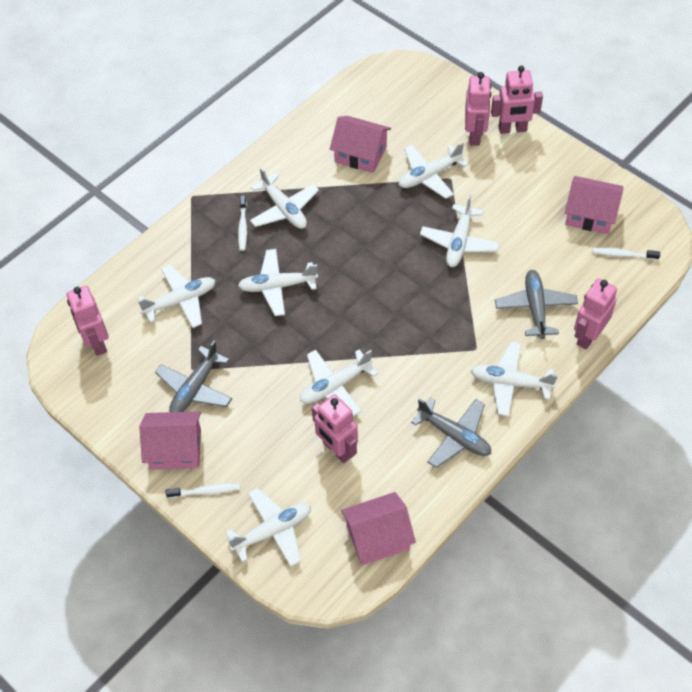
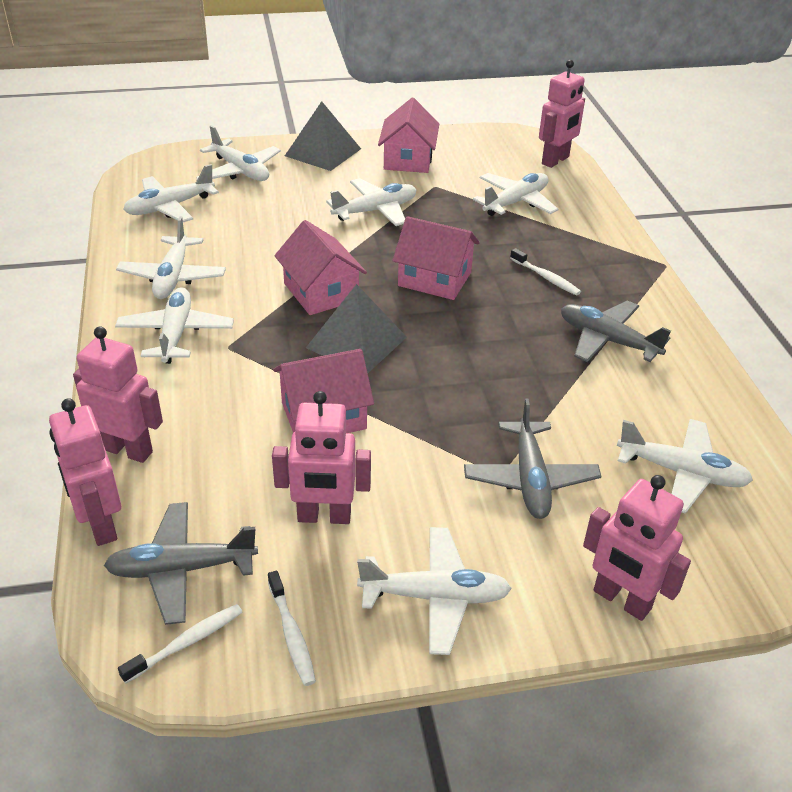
grey pyramid: none = 0 -> [285,101,361,171] [306,284,407,373] = 2

